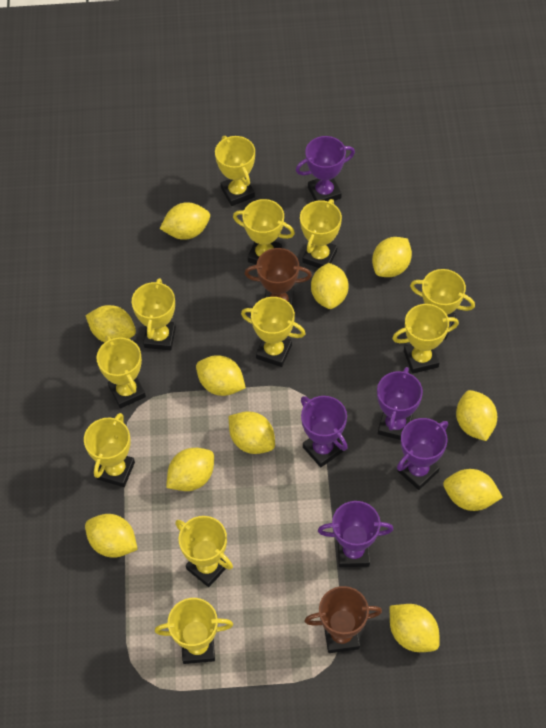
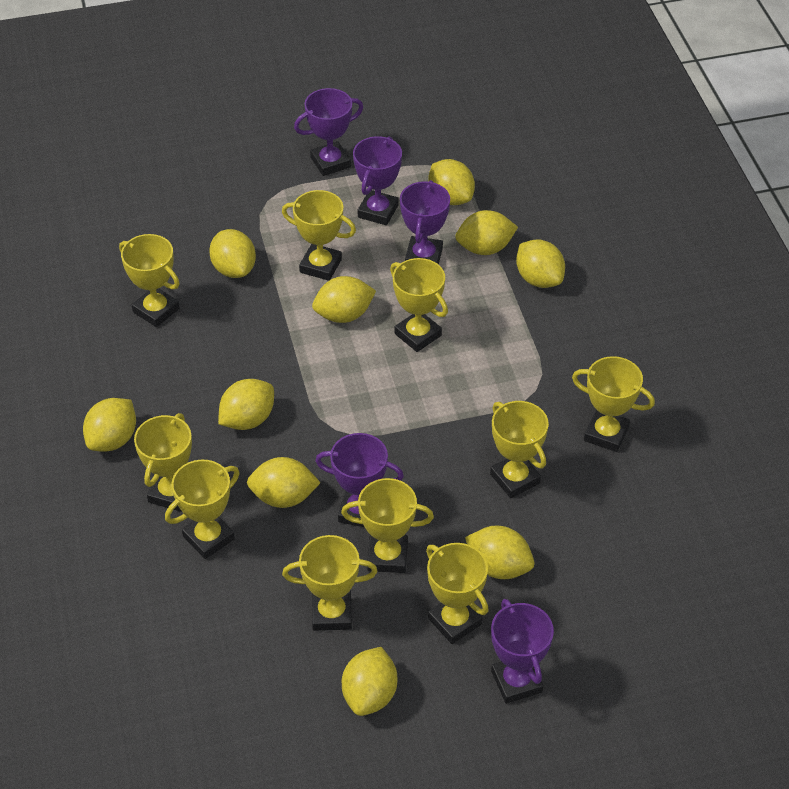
brown trophy: [245,248,312,307] [304,586,382,653] = 2 -> none = 0
yellow lemon: [85,514,138,558] [86,305,136,343] [160,202,210,240] [166,448,214,491] [196,355,246,396] [229,411,275,454] [311,263,349,309] [372,237,412,277] [390,604,440,652] [443,469,503,511] [456,390,497,441] = 11 -> [83,398,136,452] [209,229,256,278] [218,379,274,430] [247,457,321,508] [312,276,376,323] [342,647,397,716] [428,159,475,205] [455,210,518,255] [465,526,534,579] [516,239,565,288] = 10
yellow trophy: [84,413,135,487] [97,336,146,408] [132,278,176,350] [155,598,233,664] [175,516,233,587] [215,136,255,206] [233,199,295,265] [241,297,306,367] [300,199,342,268] [392,304,459,374] [410,269,475,340] = 11 -> [119,234,180,327] [134,413,192,512] [165,460,240,559] [282,190,356,281] [282,535,378,631] [341,478,434,573] [390,258,448,352] [426,543,489,644] [490,401,549,498] [572,356,655,452] = 10

